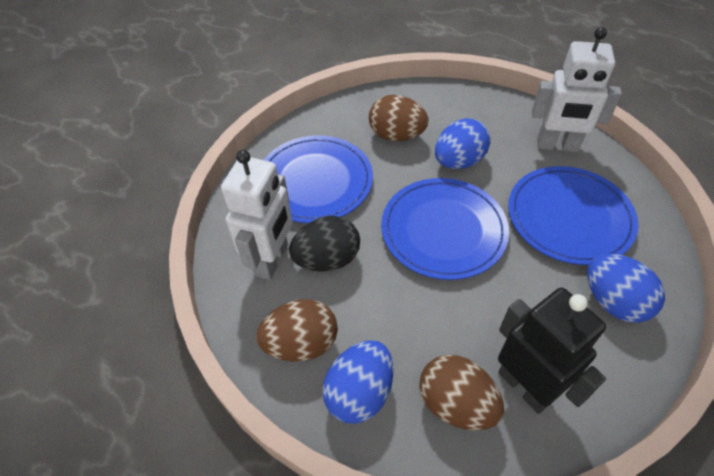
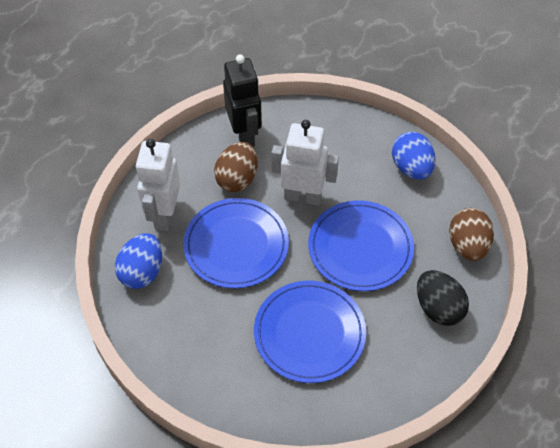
blue egg: [322,340,393,424] [435,118,490,169] [587,254,665,323] = 3 -> [115,233,162,289] [392,132,435,179] = 2
brown egg: [256,299,338,362] [369,95,429,141] [419,355,504,431] = 3 -> [214,142,258,192] [449,208,494,261] = 2

